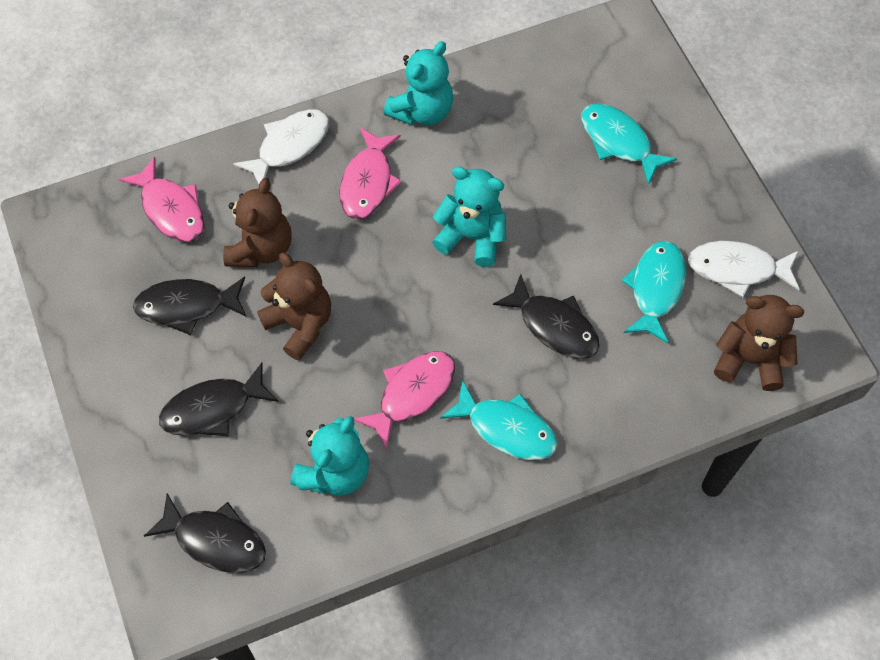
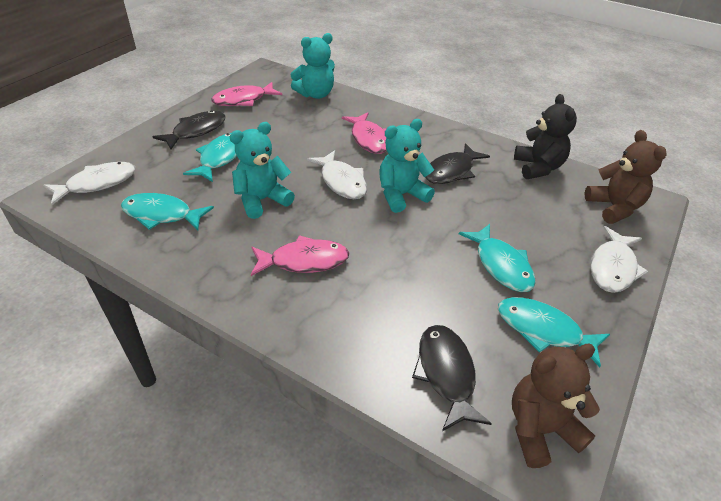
black fish: [133,277,247,335] [144,493,266,573] [159,363,279,436] [493,274,600,359] = 4 -> [152,110,226,150] [412,325,492,431] [425,143,490,184] = 3
black teddy bear: none = 0 -> [514,94,577,179] = 1
brown teddy bear: [223,178,292,267] [257,253,331,360] [714,295,804,391] = 3 -> [512,343,600,468] [585,130,666,224] = 2
turquoise fish: [440,380,558,460] [581,104,677,185] [621,241,686,344] = 3 -> [121,193,214,230] [183,133,237,182] [459,224,536,292] [498,297,610,367] = 4
white fish: [233,109,329,184] [688,241,799,297] = 2 -> [43,162,136,205] [307,150,367,199] [590,226,648,293] = 3

